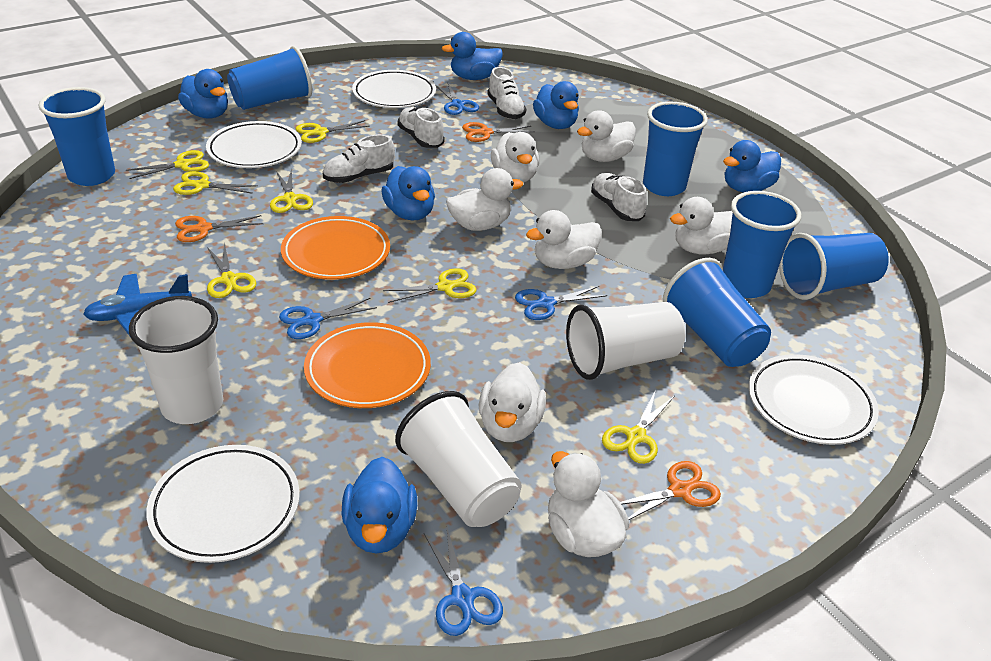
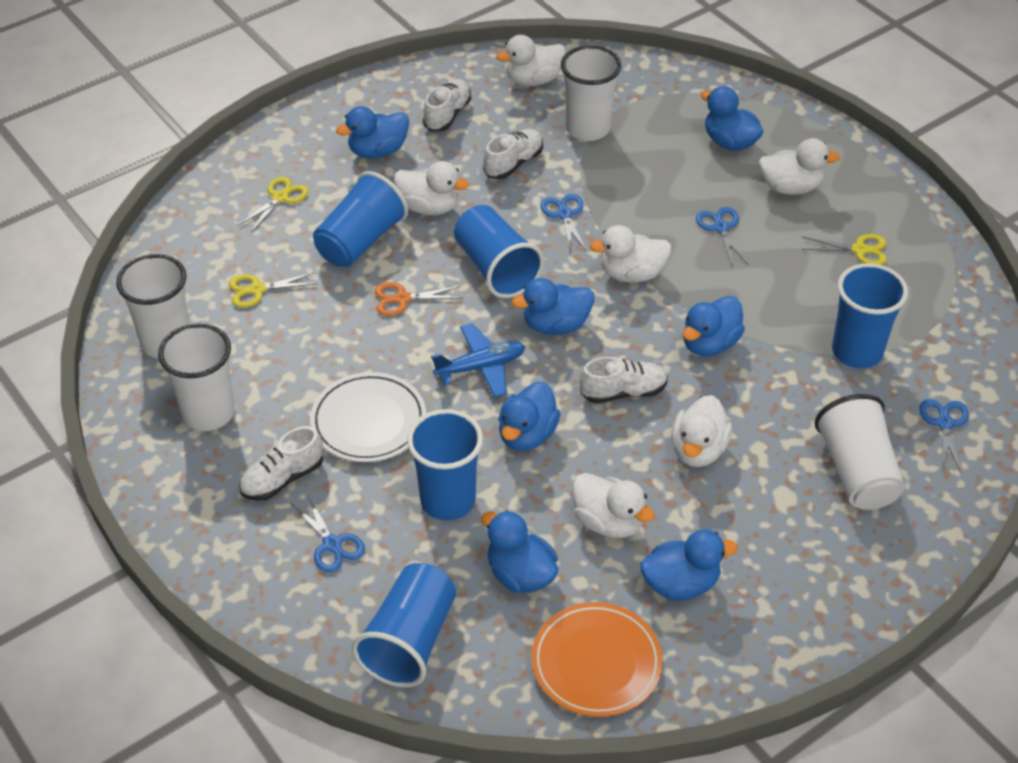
blue cup: [39,87,115,186] [227,46,312,110] [643,102,708,196] [663,258,771,367] [723,191,801,298] [779,233,889,300] = 6 -> [313,171,408,267] [352,563,456,688] [407,409,483,520] [454,205,544,298] [832,263,908,368] = 5
blue duck: [178,69,228,119] [342,457,417,554] [381,166,435,220] [442,32,503,80] [533,81,579,129] [723,140,781,193] = 6 -> [336,106,409,159] [481,510,558,593] [498,382,561,451] [512,278,595,335] [640,529,738,601] [683,296,745,356] [701,86,763,151] = 7
orange plate: [281,216,390,280] [304,322,431,408] = 2 -> [531,602,663,717] = 1
orange scissors: [175,215,263,242] [462,122,535,142] [620,461,721,520] = 3 -> [375,282,462,316] = 1
white cup: [129,296,223,424] [395,391,522,527] [566,302,686,380] = 3 -> [116,254,190,358] [158,323,235,431] [561,45,621,141] [815,394,904,510] = 4
white duck: [446,168,523,231] [479,362,546,442] [491,132,539,182] [526,210,602,269] [548,451,629,557] [577,110,636,162] [670,197,733,255] = 7 -> [394,161,469,215] [496,35,566,86] [572,473,655,538] [589,225,672,283] [671,395,732,467] [759,138,840,195] = 6
white plate: [146,445,300,563] [206,121,302,168] [352,70,436,108] [749,354,879,445] = 4 -> [310,372,426,462] = 1
yellow scissors: [126,150,209,179] [173,171,258,195] [207,243,256,298] [270,168,313,213] [295,120,370,143] [383,268,477,303] [602,389,675,464] = 7 -> [229,272,317,308] [239,177,309,233] [801,234,887,265] = 3

